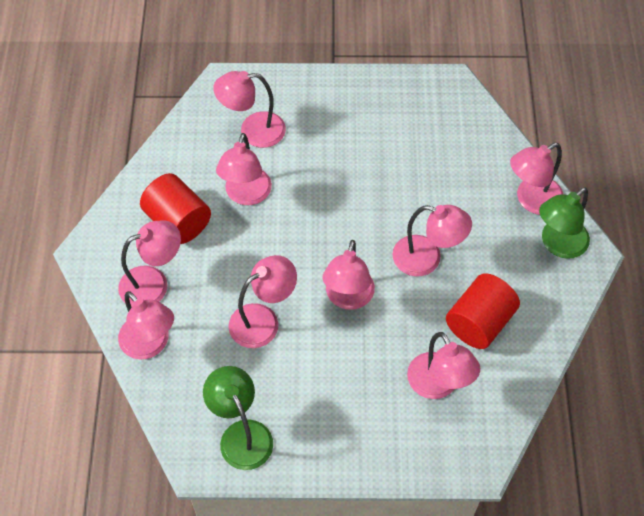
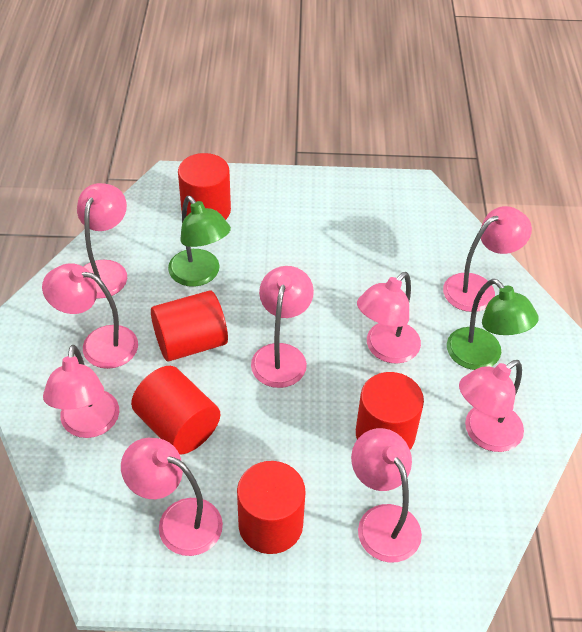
red cylinder: [140,173,211,244] [446,273,520,349] = 2 -> [131,366,220,454] [151,290,228,361] [178,153,231,220] [237,461,306,554] [356,372,424,449] = 5

